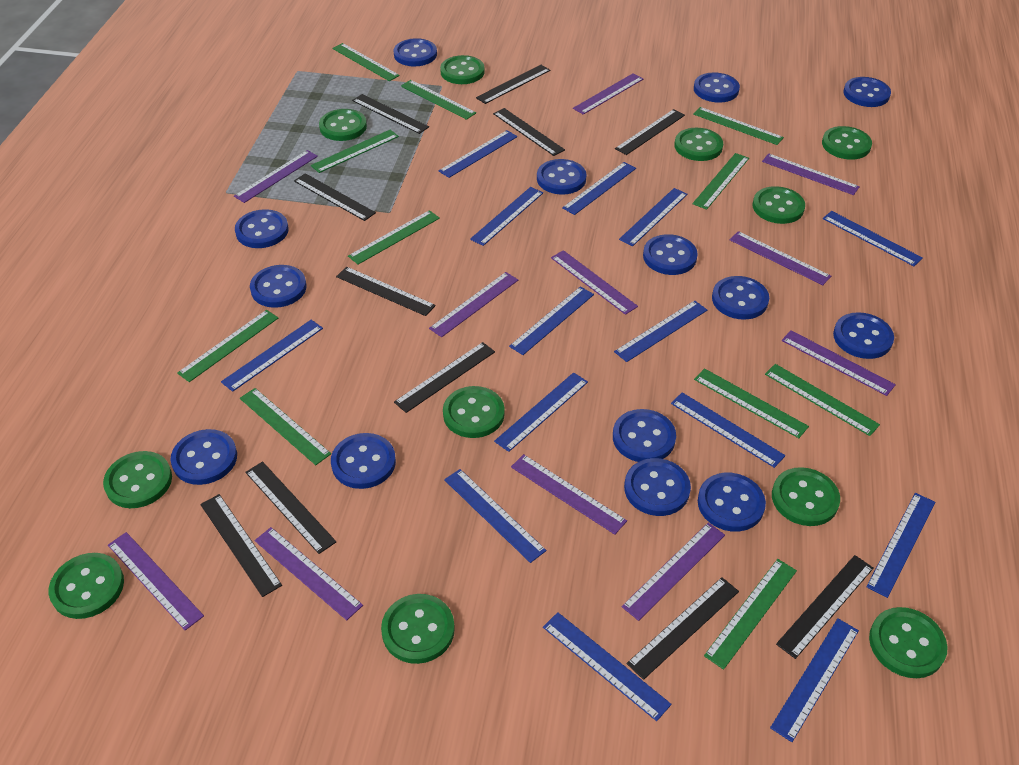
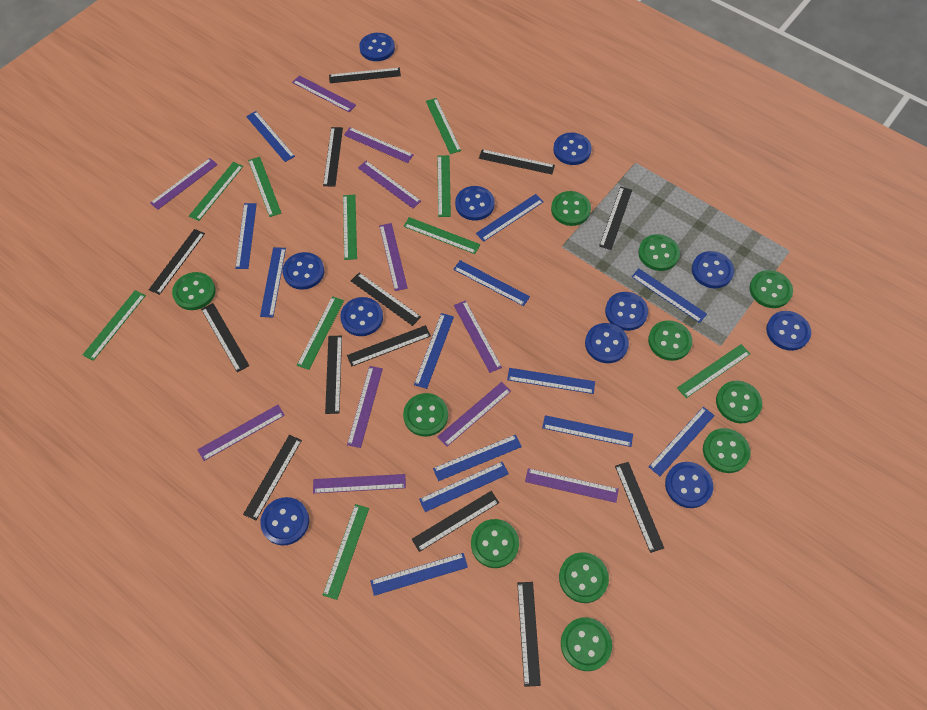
black ruler: [200,494,282,597] [245,461,336,554] [294,173,376,221] [336,267,436,316] [352,94,429,134] [394,342,495,413] [476,65,550,104] [493,108,565,156] [615,109,685,155] [626,577,739,680] [776,555,873,659] = 11 -> [149,229,205,295] [201,303,249,372] [243,435,302,520] [323,127,343,187] [325,335,342,414] [329,68,401,83] [347,325,431,367] [351,272,421,326] [412,491,499,552] [479,149,555,174] [517,582,541,687] [599,187,632,250] [615,462,664,553] = 13
blue button: [171,429,237,485] [235,209,289,248] [250,265,307,308] [331,433,396,489] [393,38,437,66] [537,159,587,195] [613,409,676,462] [624,458,691,516] [643,234,698,275] [694,72,740,103] [698,473,766,532] [712,276,769,320] [833,312,894,359] [843,77,891,107] = 14 -> [260,497,309,545] [283,252,324,290] [340,297,383,336] [359,33,395,61] [455,186,495,221] [553,133,592,165] [585,323,629,363] [605,292,648,331] [665,462,713,508] [692,251,734,288] [766,311,811,351] = 11
blue ruler: [221,320,323,392] [439,130,518,178] [444,469,546,563] [470,187,543,246] [494,372,588,452] [509,286,594,355] [543,612,671,721] [562,162,636,215] [614,300,707,362] [619,188,688,246] [671,392,785,468] [770,618,859,742] [823,211,923,266] [866,493,935,598] = 14 -> [235,203,257,269] [246,111,295,162] [260,247,286,318] [370,553,468,596] [414,313,454,389] [419,462,509,512] [433,435,522,481] [453,260,530,306] [476,194,544,242] [507,368,595,394] [542,415,633,447] [631,269,707,323] [649,407,715,476] = 13
green ruler: [177,310,278,382] [240,388,331,465] [311,130,399,173] [332,43,400,81] [348,210,440,264] [401,80,476,120] [692,153,749,210] [693,107,784,145] [694,368,809,438] [704,559,797,670] [765,364,880,436] = 11 -> [83,290,146,361] [189,162,243,221] [248,157,281,217] [297,296,344,370] [323,504,369,600] [343,194,357,260] [403,217,480,254] [426,98,461,154] [437,155,451,217] [677,344,750,398] = 10

